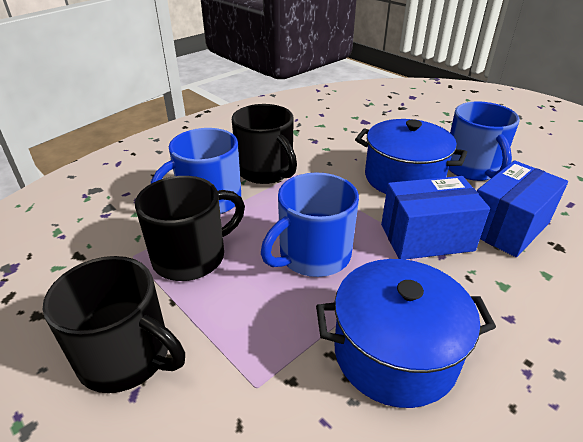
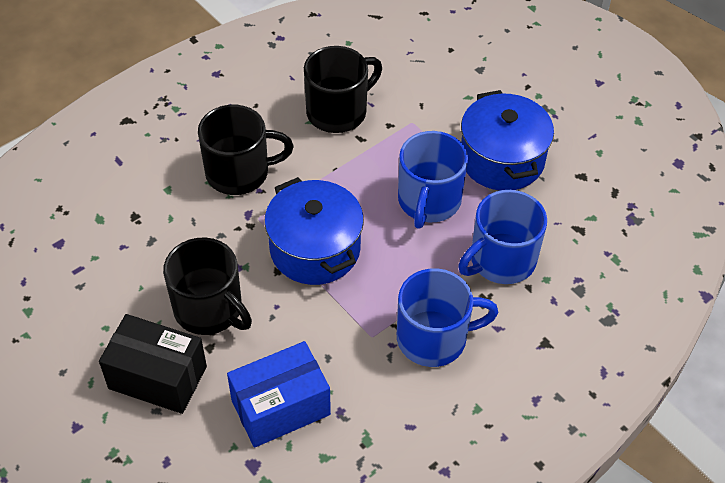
black box: none = 0 -> [99,314,207,414] = 1
blue box: [381,176,490,259] [477,160,568,257] = 2 -> [227,341,331,448] = 1

